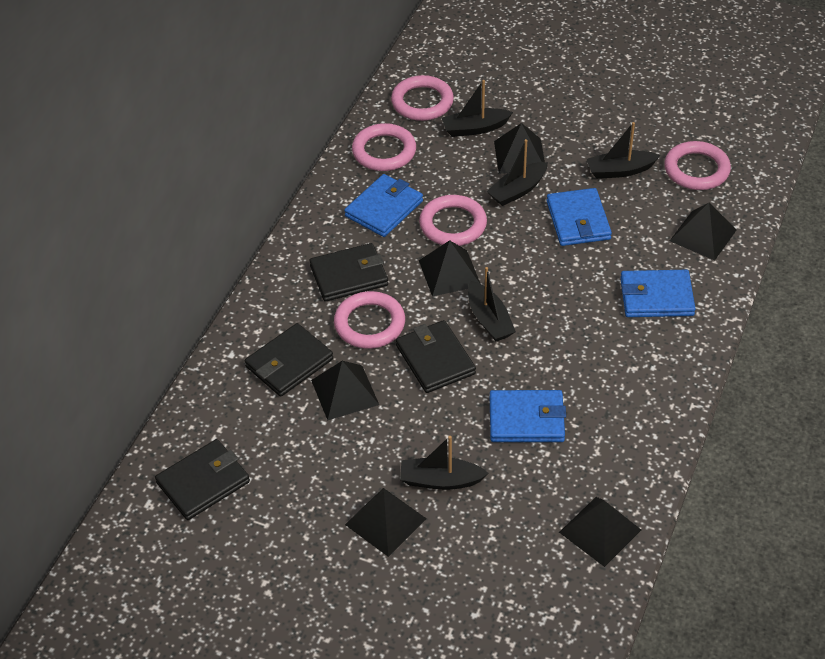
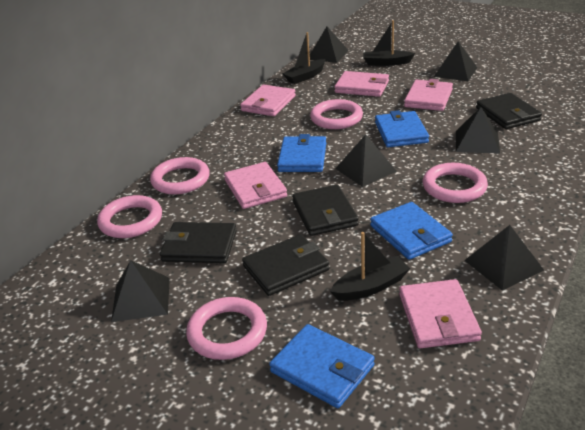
black boat: [400,436,488,490] [442,80,513,137] [468,267,516,341] [487,139,548,206] [587,122,660,179] = 5 -> [283,32,326,84] [330,232,410,301] [363,20,415,66] = 3
pink wallet: none = 0 -> [224,162,287,209] [240,84,296,116] [334,71,389,97] [399,279,482,348] [404,79,453,111] = 5

